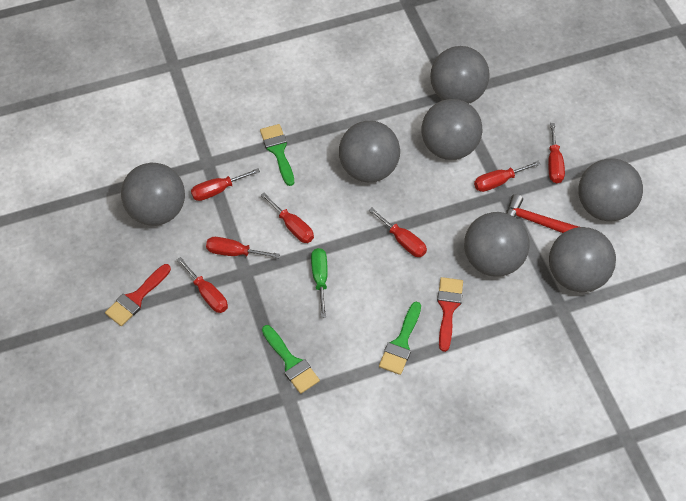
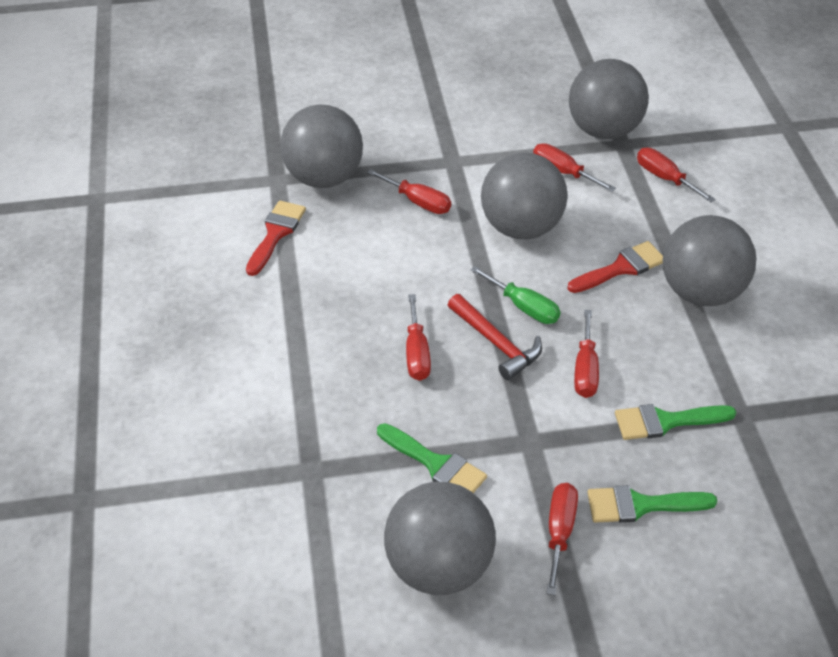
grey ball: [121,163,185,226] [339,121,400,182] [421,99,482,160] [430,46,490,104] [464,212,530,277] [549,227,616,292] [578,158,643,221] = 7 -> [280,104,363,188] [384,482,496,595] [481,152,568,239] [569,59,649,139] [663,215,757,306] = 5
red screwdriver: [177,257,228,313] [191,168,260,201] [206,237,280,258] [261,193,314,243] [369,208,427,257] [474,161,541,192] [548,123,565,183] = 7 -> [367,169,451,214] [406,294,431,381] [533,143,616,192] [546,483,578,595] [574,310,599,398] [637,147,716,203] = 6

